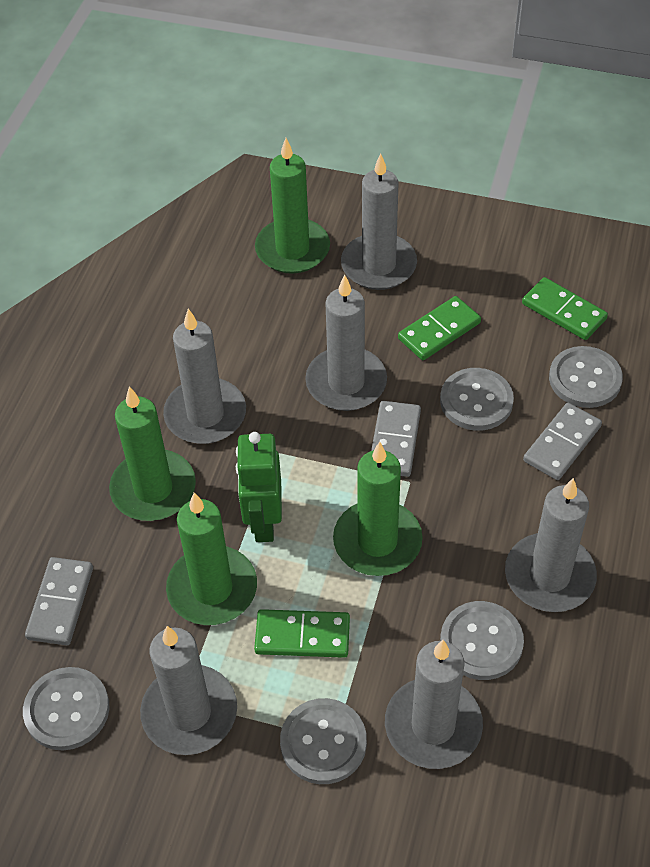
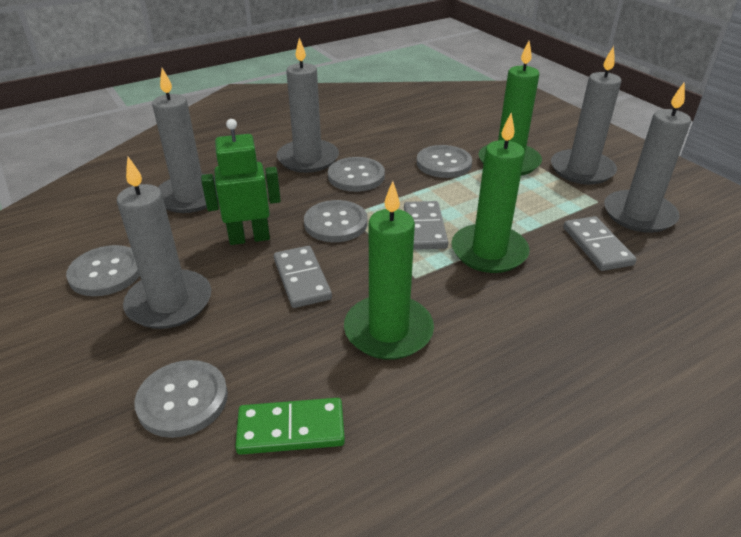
green candle: [109,387,196,521] [166,493,257,625] [255,138,330,274] [333,442,423,576] = 4 -> [344,181,434,360] [451,113,530,273] [479,41,542,176] = 3
green domino: [254,609,350,658] [398,296,481,360] [522,277,608,340] = 3 -> [235,398,345,455] = 1
grey candle: [140,626,237,755] [163,309,246,444] [305,275,387,411] [341,153,417,290] [385,640,483,769] [505,478,597,612] = 6 -> [117,157,211,329] [152,68,218,213] [277,38,339,173] [551,46,621,185] [604,82,691,233] = 5

